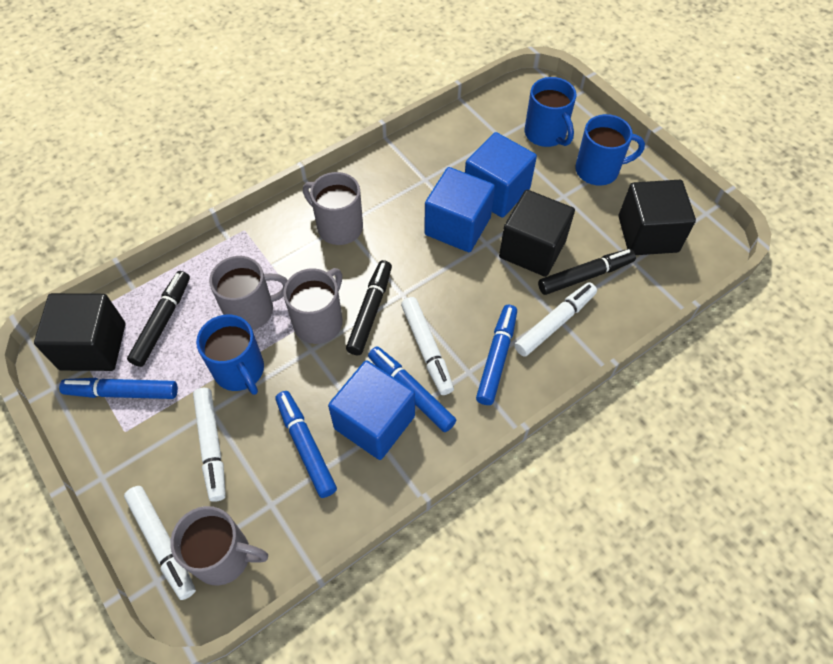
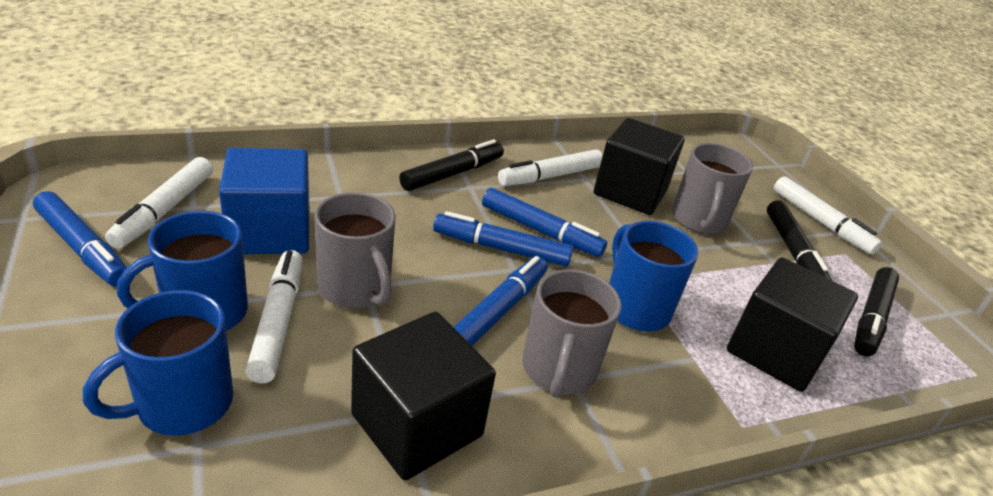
blue cube: [328,360,415,460] [424,167,495,252] [465,132,537,218] = 3 -> [219,148,309,254] = 1
grey mug: [170,506,268,586] [209,256,288,330] [283,268,342,344] [303,172,363,245] = 4 -> [314,192,396,308] [522,269,621,397] [672,143,753,234] = 3

